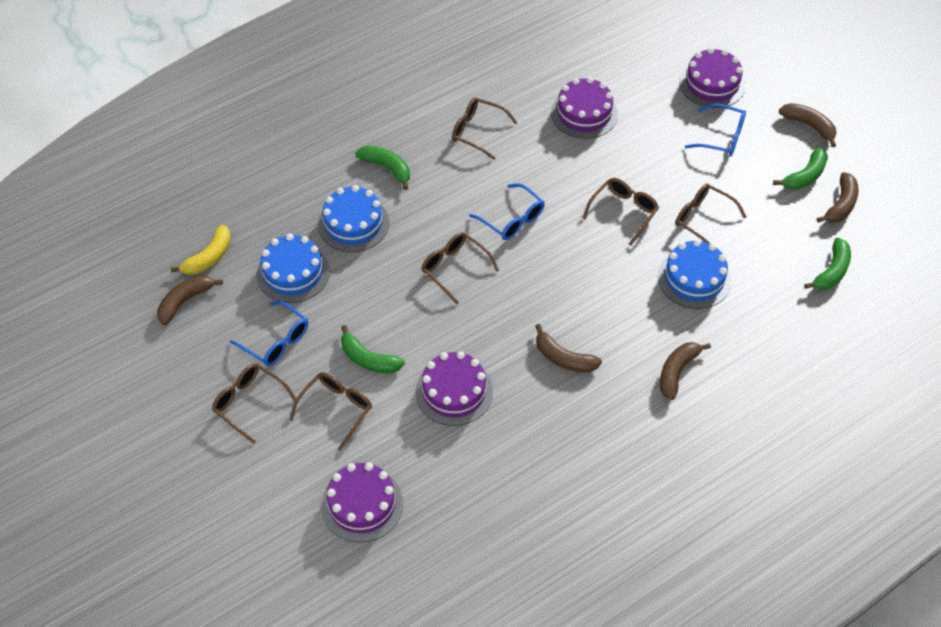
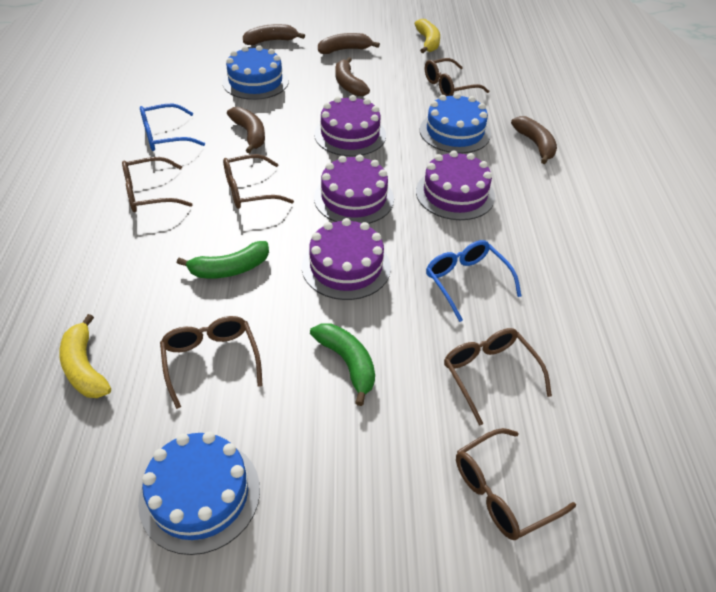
blue glasses: [230,301,308,366] [469,183,545,240] [685,103,746,156] = 3 -> [140,104,205,151] [426,240,521,322] = 2
green banana: [341,325,405,373] [355,146,410,190] [773,147,828,190] [804,238,851,290] = 4 -> [177,241,269,279] [310,324,375,406] = 2
yellow banana: [171,225,231,275] = 1 -> [59,314,111,398] [414,19,440,53] = 2

